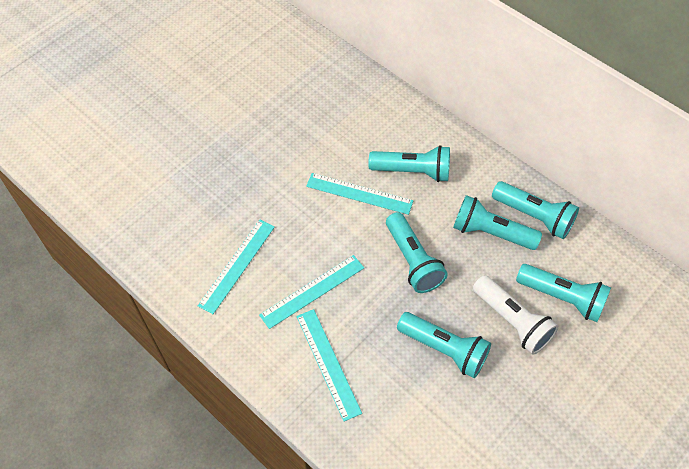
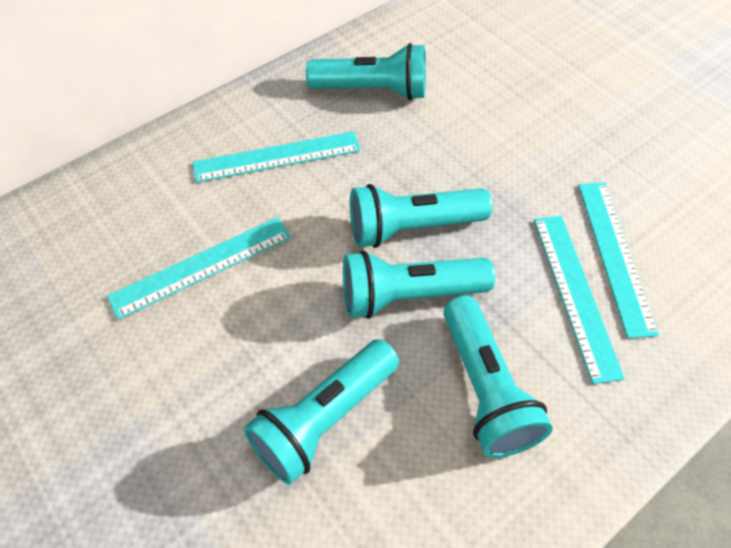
turquoise flashlight: [368,145,450,182] [386,212,448,293] [397,312,491,378] [453,195,542,250] [492,181,579,239] [516,264,611,322] = 6 -> [244,339,399,485] [306,43,426,100] [343,250,495,319] [350,184,492,248] [443,296,553,458] = 5
white flashlight: [473,275,559,355] = 1 -> none = 0

